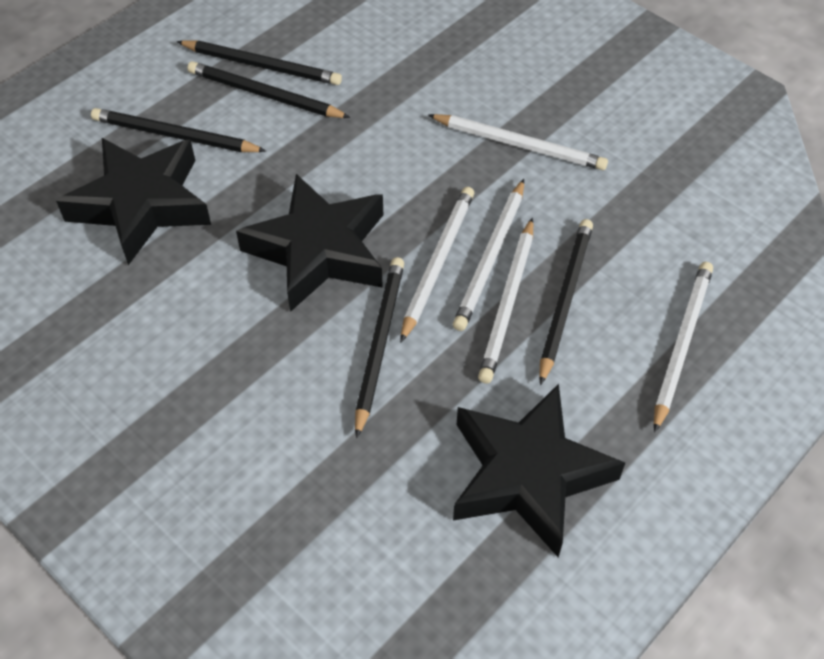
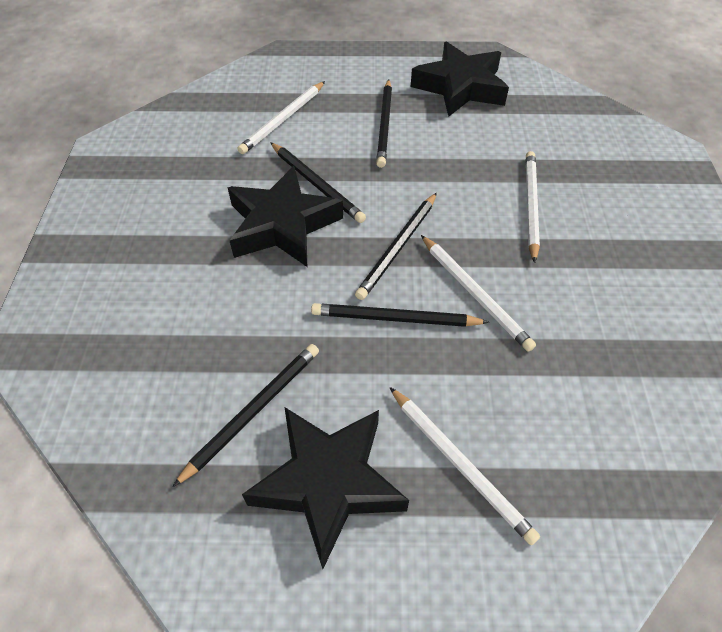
white pencil: [400,187,474,343] [428,114,608,170] [453,179,524,331] [478,218,533,384] [654,262,713,433] = 5 -> [237,81,325,154] [389,387,540,545] [421,235,536,352] [526,151,540,263] = 4

